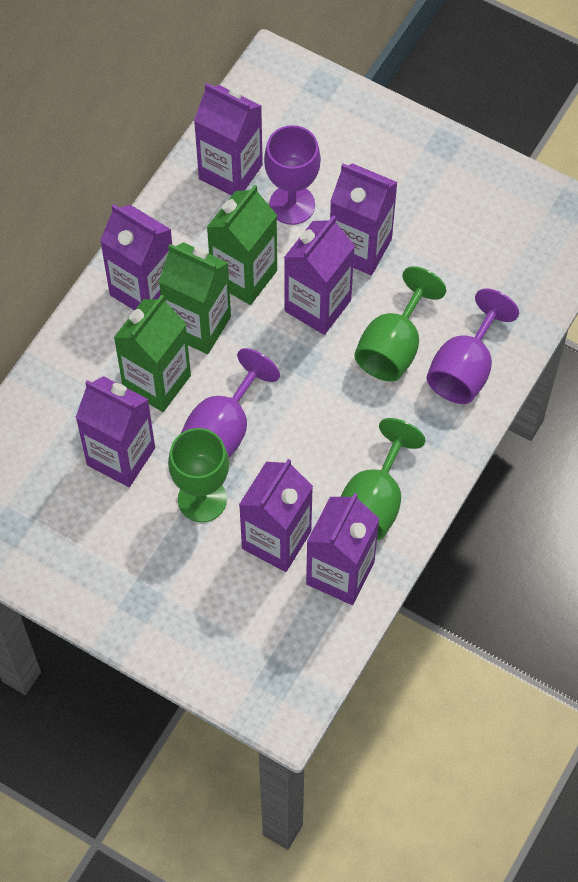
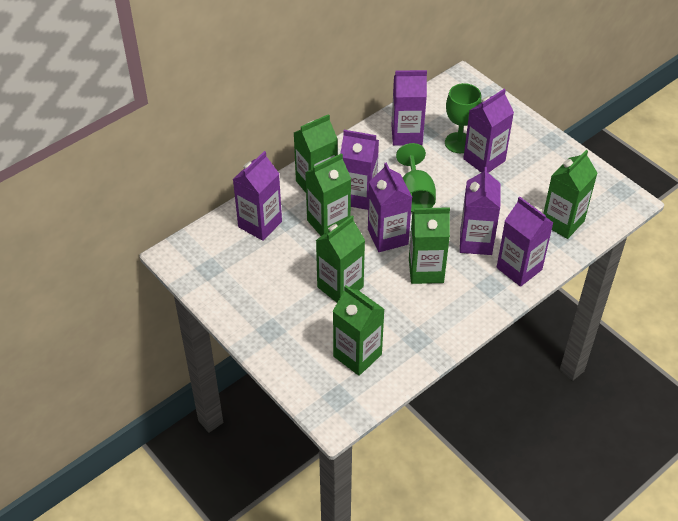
green carton: [114,294,191,412] [159,242,231,354] [207,185,277,305] = 3 -> [294,114,338,192] [305,153,351,236] [316,215,365,303] [333,285,385,376] [409,207,450,284] [543,150,597,239] = 6
green goblet: [168,428,229,522] [341,418,425,540] [354,266,446,382] = 3 -> [396,143,436,212] [445,83,482,153] = 2
purple goblet: [180,348,280,458] [264,125,321,225] [427,289,519,404] = 3 -> none = 0

